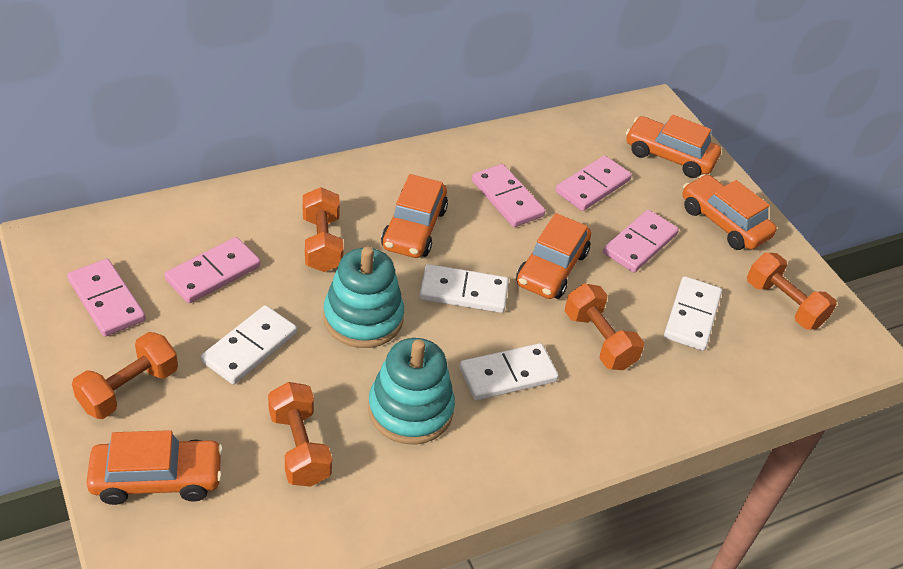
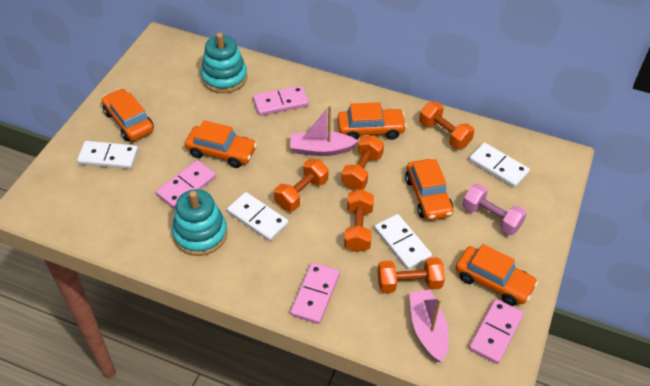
pink boat: none = 0 -> [290,105,358,156] [409,289,449,362] = 2
pink domino: [67,259,146,337] [165,237,261,303] [472,164,545,227] [555,155,632,211] [603,210,679,273] = 5 -> [156,160,216,209] [253,85,309,116] [290,263,340,324] [469,299,524,364] = 4
pink dumbbell: none = 0 -> [462,184,527,235] = 1

